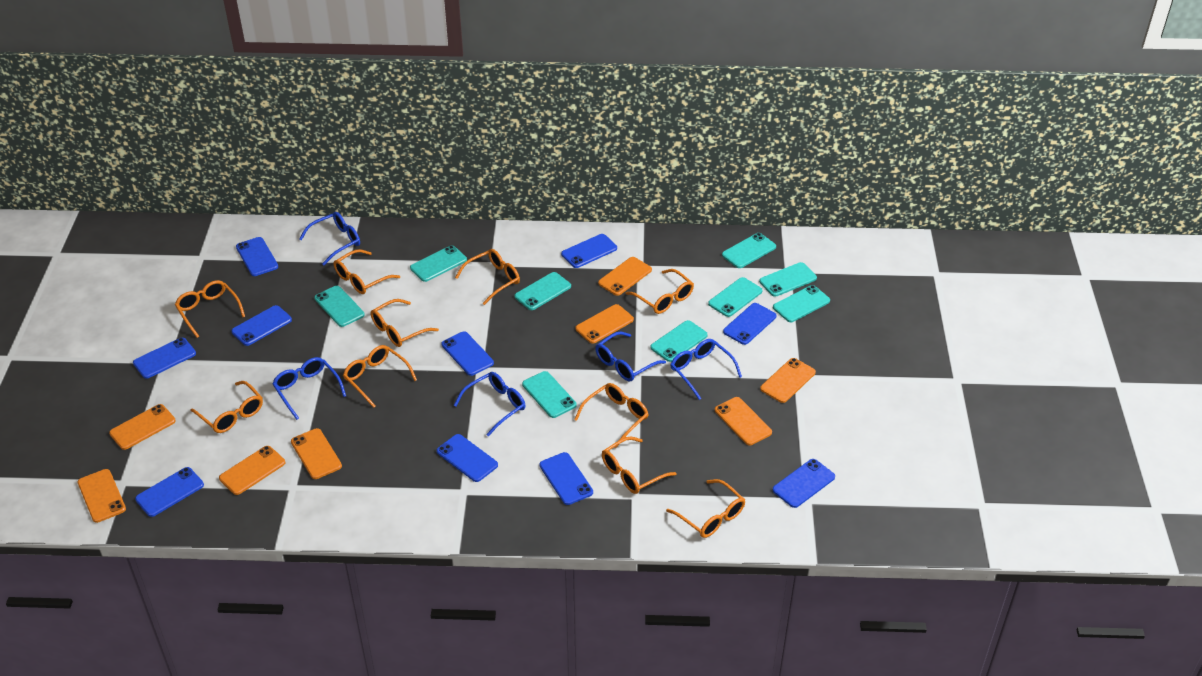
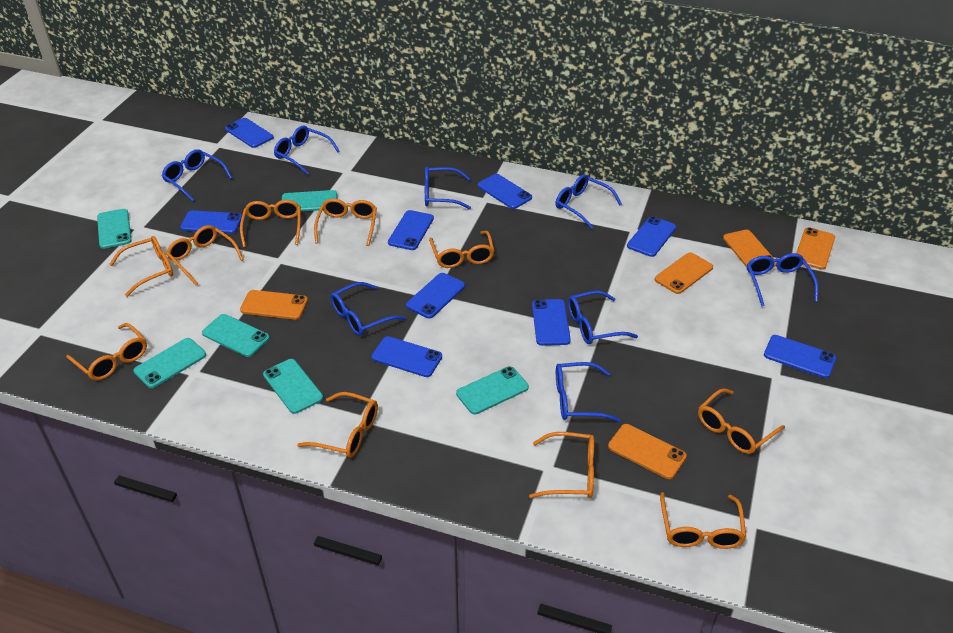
blue glasses: [272,357,346,420] [299,212,360,265] [454,372,526,436] [595,331,666,381] [671,339,742,400] = 5 -> [162,149,232,201] [274,126,339,175] [330,282,406,336] [425,167,471,210] [555,174,622,229] [556,362,620,422] [568,291,638,344] [747,253,818,307] = 8
blue phone: [133,338,196,379] [135,467,204,517] [231,305,292,346] [236,237,278,276] [437,434,498,482] [441,331,494,376] [539,452,593,505] [561,234,617,268] [723,303,776,345] [773,459,835,508] = 10 -> [180,210,242,234] [225,118,274,148] [372,336,442,377] [388,210,434,250] [406,273,465,318] [478,174,532,209] [532,299,571,346] [627,216,676,257] [764,335,836,378] = 9
orange phone: [78,469,126,523] [109,404,176,450] [219,446,285,495] [291,428,342,479] [575,304,634,344] [598,257,652,296] [715,397,772,445] [760,358,816,403] = 8 -> [240,290,308,320] [608,424,687,479] [655,252,713,294] [723,230,777,267] [796,227,835,270] = 5
turquoise phone: [314,286,365,327] [410,245,467,282] [515,272,571,310] [522,371,576,418] [650,320,708,362] [708,277,763,317] [722,233,776,268] [759,262,817,297] [773,285,830,322] = 9 -> [97,209,132,249] [133,338,206,388] [202,314,270,357] [263,359,323,414] [282,190,337,212] [456,366,529,414] = 6

